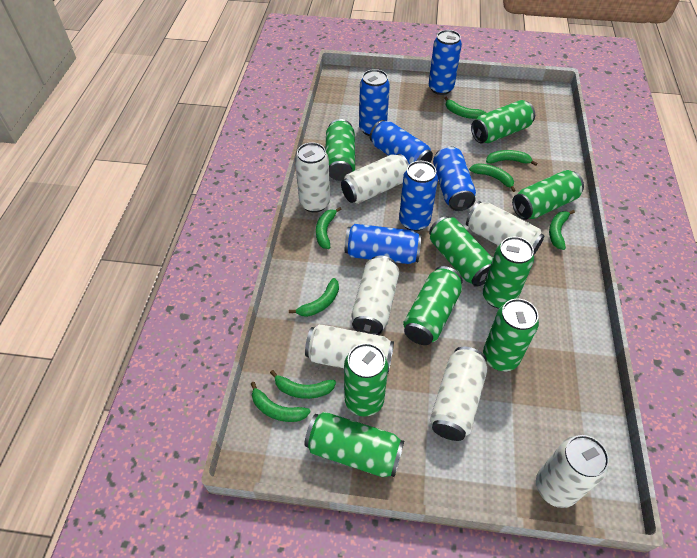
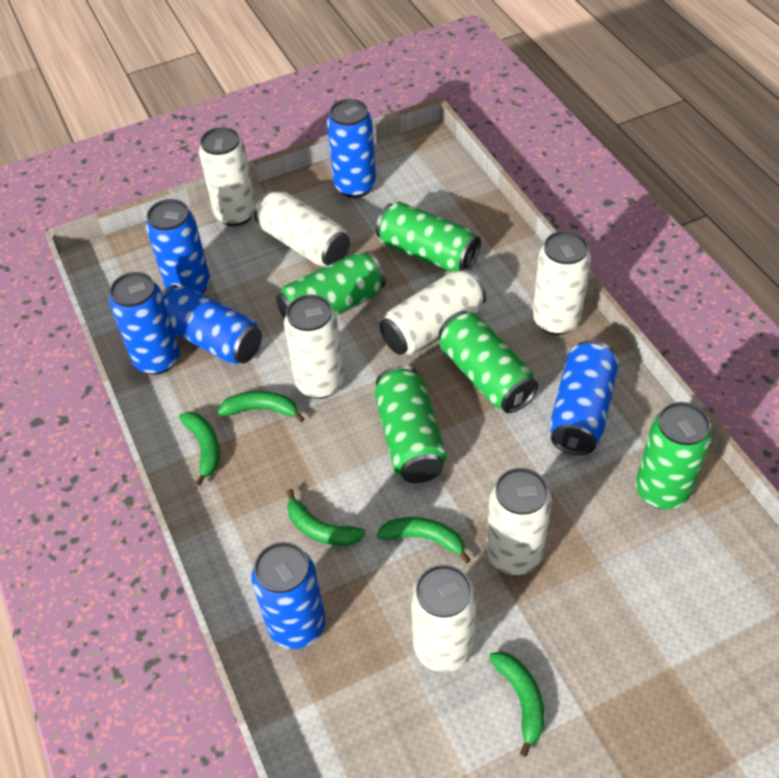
green banana: [251,381,310,422] [270,370,336,399] [289,278,339,317] [316,207,342,249] [444,97,486,119] [469,163,516,192] [486,150,538,166] [549,210,575,250] = 8 -> [179,412,220,486] [217,391,305,422] [287,489,366,546] [377,517,471,564] [489,652,545,757] = 5
green can: [304,412,404,477] [325,119,355,181] [344,343,388,417] [403,266,463,345] [429,216,493,287] [471,100,535,143] [483,237,534,308] [483,299,539,371] [512,170,584,220] = 9 -> [276,251,386,318] [375,365,447,483] [376,202,481,272] [439,311,538,413] [636,402,712,509] = 5

